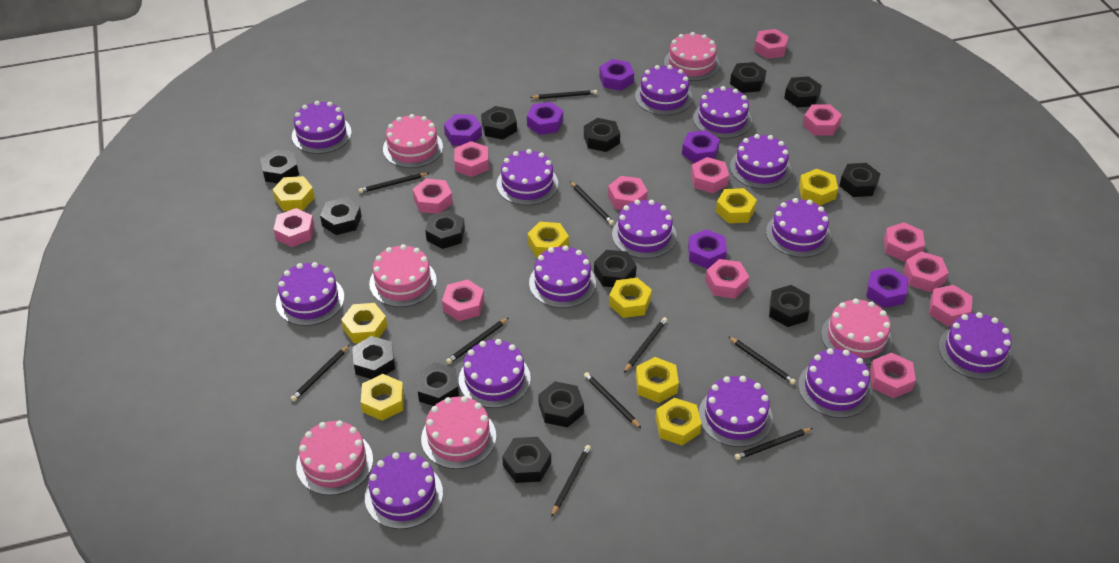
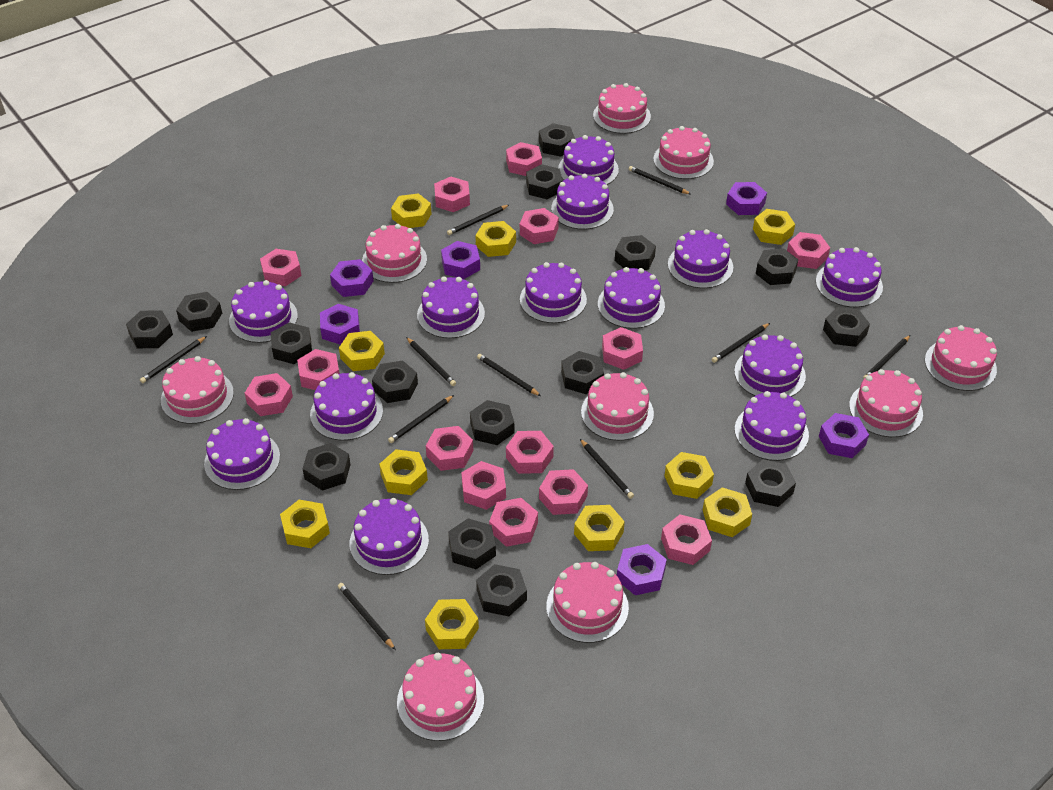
black nut: [260,149,299,183] [320,197,362,235] [352,336,395,379] [416,362,459,406] [425,210,465,249] [481,106,517,140] [502,437,551,483] [538,381,584,428] [584,118,620,152] [594,250,637,287] [730,62,766,93] [769,285,810,327] [784,76,822,108] [839,163,880,197] = 14 -> [126,310,173,348] [176,292,222,332] [271,322,312,364] [302,443,351,491] [372,360,418,403] [448,518,496,569] [470,400,514,445] [476,564,527,616] [526,164,563,199] [539,123,575,157] [561,351,604,394] [615,235,656,270] [745,459,796,507] [756,248,798,285] [823,307,870,347] = 15
pink cake: [296,420,373,495] [369,244,437,307] [383,114,443,168] [421,396,496,469] [664,32,720,81] [821,298,892,365] = 6 -> [161,356,234,424] [362,224,427,283] [397,653,484,741] [546,562,629,643] [581,372,654,441] [593,83,651,134] [654,126,714,179] [849,369,923,437] [925,325,997,391] = 9
pink nut: [273,208,314,247] [413,179,453,214] [442,279,484,321] [454,141,489,177] [608,176,648,210] [691,157,729,193] [705,259,749,299] [754,29,789,59] [803,104,842,136] [870,352,916,398] [884,222,925,262] [903,251,949,292] [929,285,972,326] = 13 -> [245,373,293,416] [260,249,302,286] [297,349,339,390] [426,426,473,471] [434,177,470,212] [461,461,506,510] [489,498,538,547] [506,142,542,176] [506,431,554,474] [520,208,559,244] [539,469,588,515] [602,327,643,370] [661,515,712,565] [787,232,830,269] = 14
purple cake: [276,262,344,326] [292,101,352,154] [365,452,443,529] [459,339,531,408] [496,149,558,206] [529,245,596,308] [612,200,677,259] [635,65,693,115] [693,86,752,139] [699,376,773,447] [730,134,791,189] [766,198,831,258] [798,348,872,418] [939,312,1012,380] = 14 -> [204,418,280,490] [229,280,298,343] [310,372,383,441] [350,498,429,575] [417,277,485,338] [520,262,587,323] [551,173,614,230] [558,135,619,185] [598,267,665,329] [668,229,733,288] [734,334,806,397] [735,391,809,461] [816,247,883,307] = 13
yellow nut: [272,176,315,211] [341,303,387,343] [361,374,404,421] [528,222,569,257] [609,278,652,318] [636,357,679,403] [656,398,702,446] [716,188,757,223] [799,169,838,206] = 9 -> [280,500,330,548] [339,331,385,371] [379,449,428,495] [391,193,432,228] [425,599,479,649] [475,221,516,257] [574,505,625,551] [665,452,714,499] [703,487,752,537] [753,209,795,245] = 10

